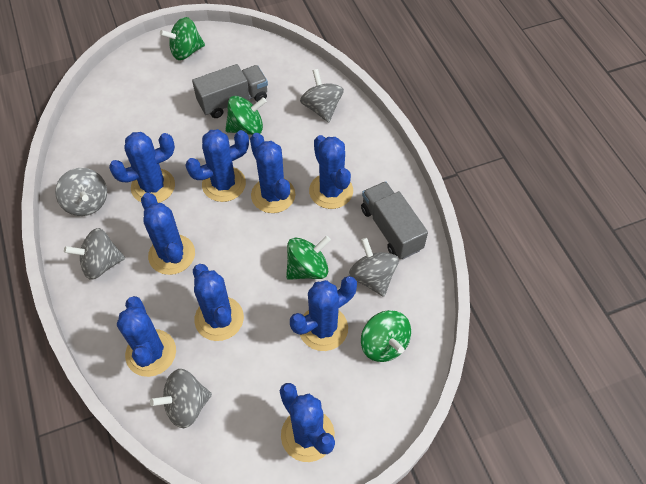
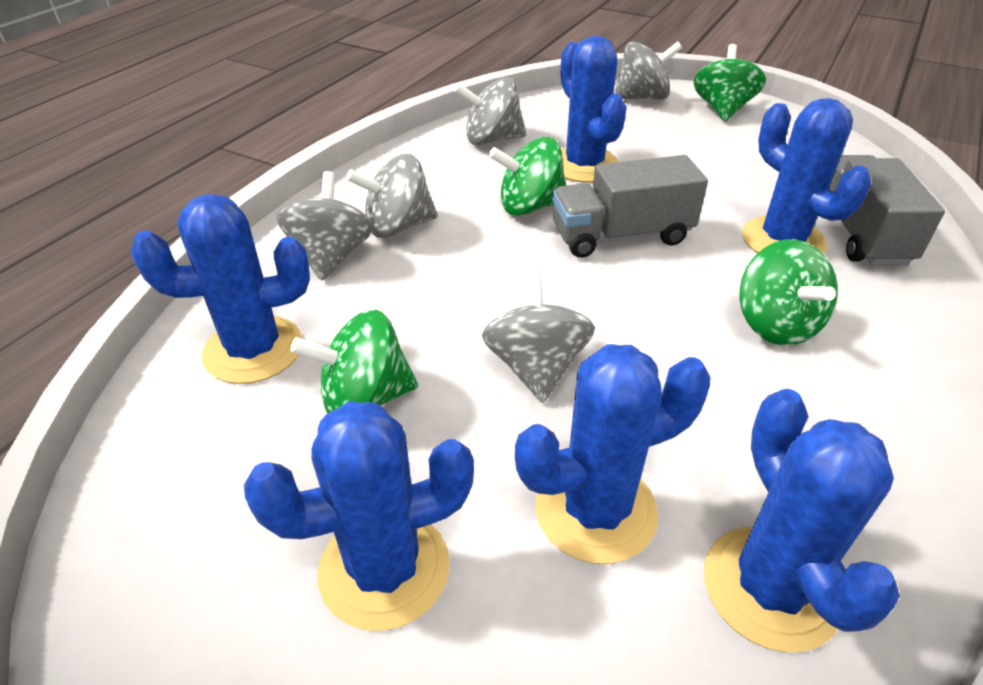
blue cactus: [109,132,175,203] [117,296,176,377] [141,193,195,275] [185,129,249,202] [193,264,244,341] [250,133,295,213] [280,383,335,462] [290,276,357,351] [309,135,353,209] = 9 -> [131,194,310,384] [244,401,474,631] [515,344,710,564] [561,36,627,182] [704,389,900,653] [742,98,871,254] = 6

